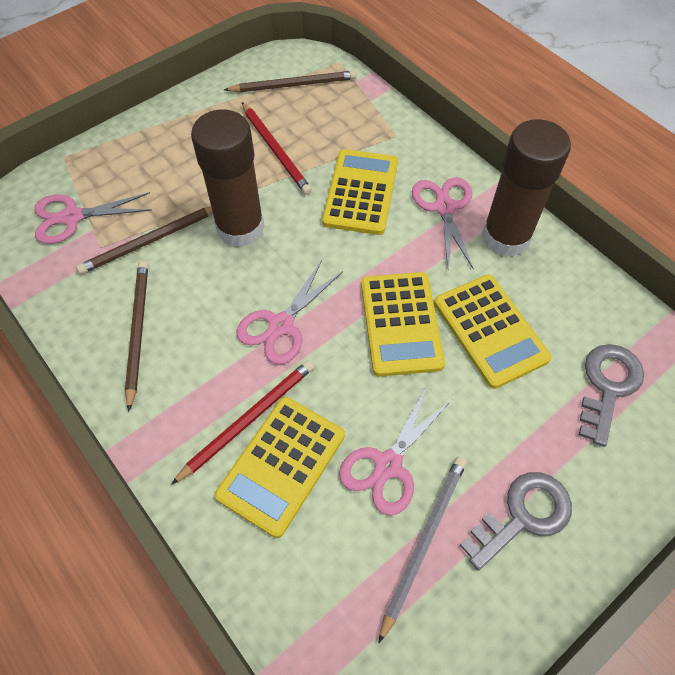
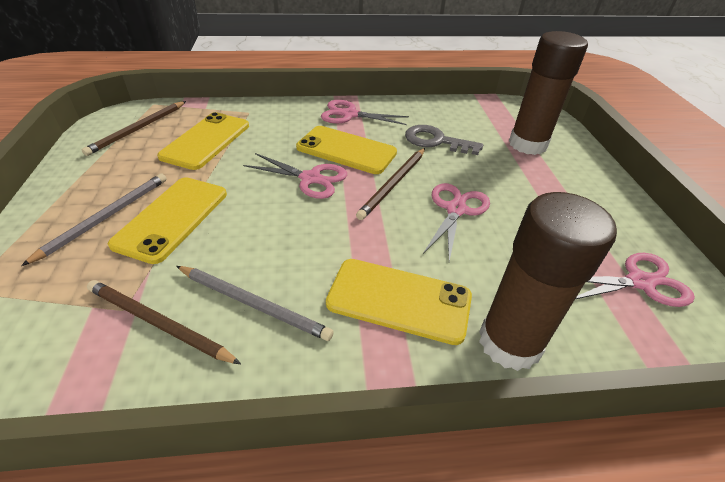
grey key: [460,472,572,570] [579,344,644,447] = 2 -> [405,125,483,155] = 1
grey pencil: [379,457,467,643] = 1 -> [21,173,167,266] [176,266,334,341] = 2
red pencil: [171,360,314,485] [242,102,312,195] = 2 -> none = 0
yellow calculator: [215,397,345,538] [322,149,398,235] [361,272,445,377] [434,274,552,389] = 4 -> none = 0
yellow phone: none = 0 -> [108,177,227,264] [157,112,249,170] [296,126,397,174] [326,259,472,345] = 4

